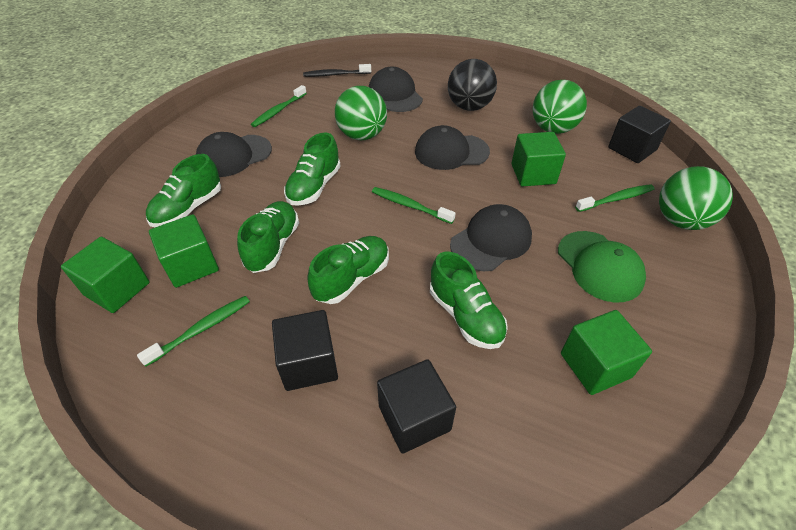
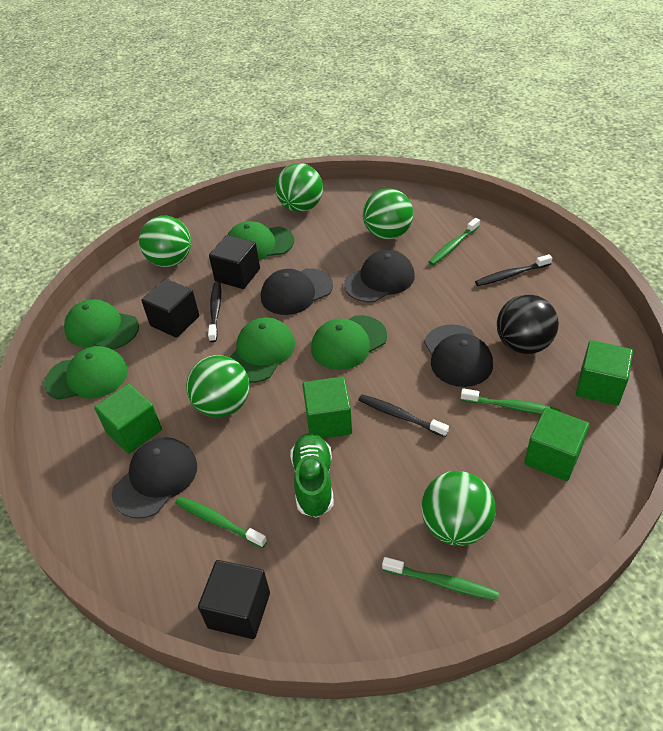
black toothbrush: [303,64,371,77] = 1 -> [208,282,221,342] [358,395,449,437] [475,254,552,286] = 3
green ball: [335,86,387,140] [533,80,587,134] [659,166,733,230] = 3 -> [139,216,191,267] [186,355,250,417] [275,163,323,212] [363,188,413,240] [421,471,495,546] = 5
green cap: [558,231,646,303] = 1 -> [44,346,128,400] [64,299,139,349] [227,221,294,261] [230,317,295,383] [311,315,387,370] = 5
green shoe: [146,154,221,227] [237,201,299,273] [284,132,341,206] [308,236,389,304] [430,251,508,349] = 5 -> [291,433,334,518] = 1

